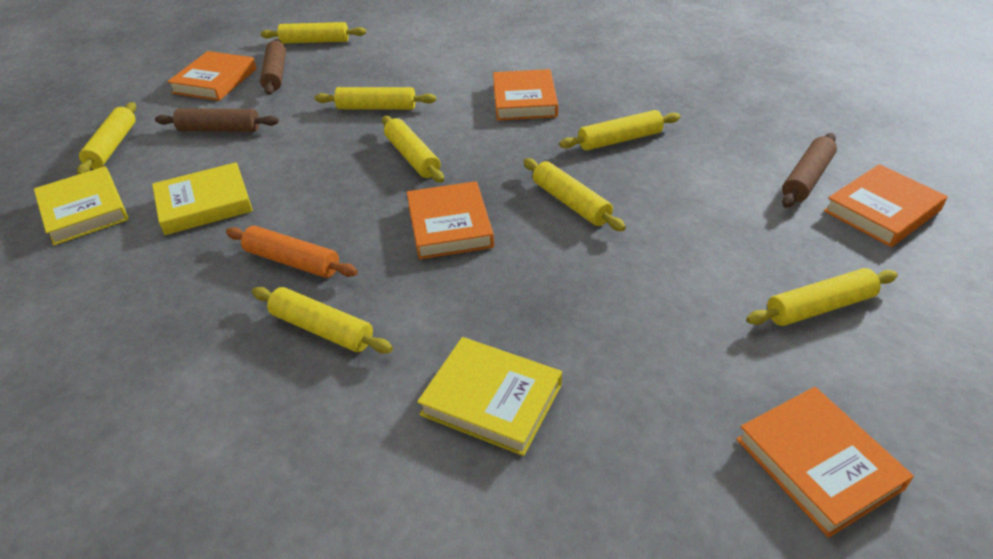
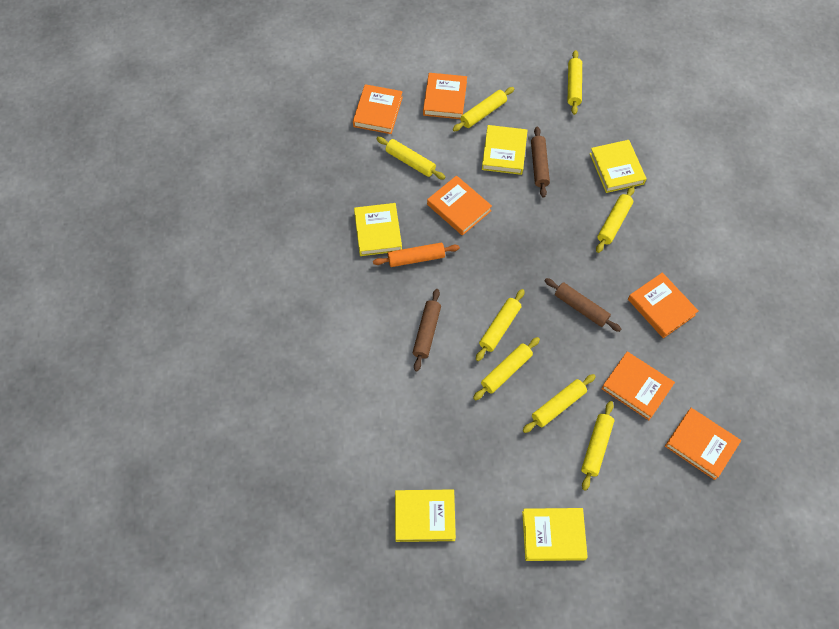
orange book: [167,51,256,101] [407,181,494,259] [493,69,558,121] [736,387,914,538] [824,164,947,247] = 5 -> [353,84,403,134] [423,73,467,119] [427,175,492,236] [601,352,675,420] [628,272,698,338] [665,408,741,480] = 6
yellow book: [34,166,129,245] [152,162,253,235] [417,337,562,456] = 3 -> [354,203,402,256] [395,489,456,542] [482,125,527,175] [522,508,588,561] [590,140,646,193] = 5

